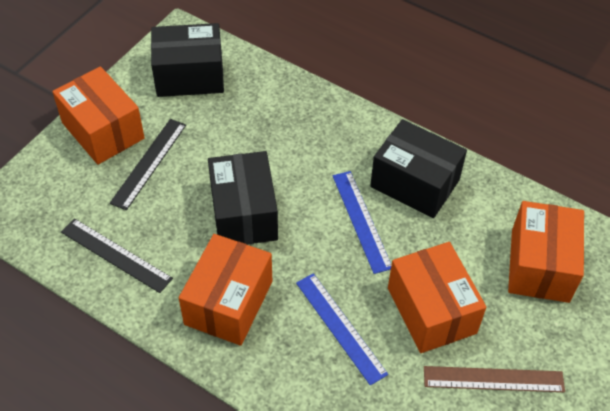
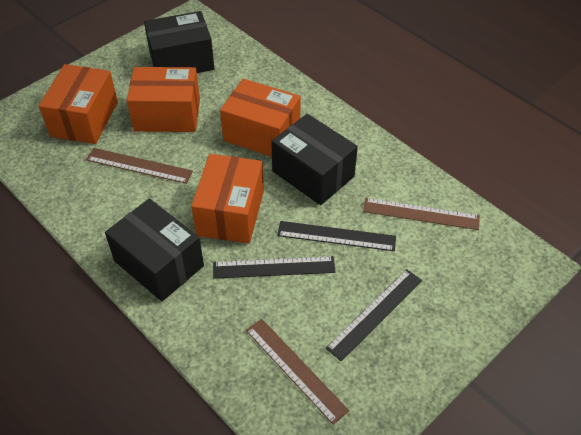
black ruler: [61,218,173,293] [110,119,186,210] = 2 -> [213,256,335,279] [277,221,396,251] [326,269,422,361] = 3
blue ruler: [296,273,388,386] [333,171,391,274] = 2 -> none = 0
brown ruler: [424,366,565,392] = 1 -> [86,148,193,184] [246,319,349,425] [363,198,480,230] = 3

